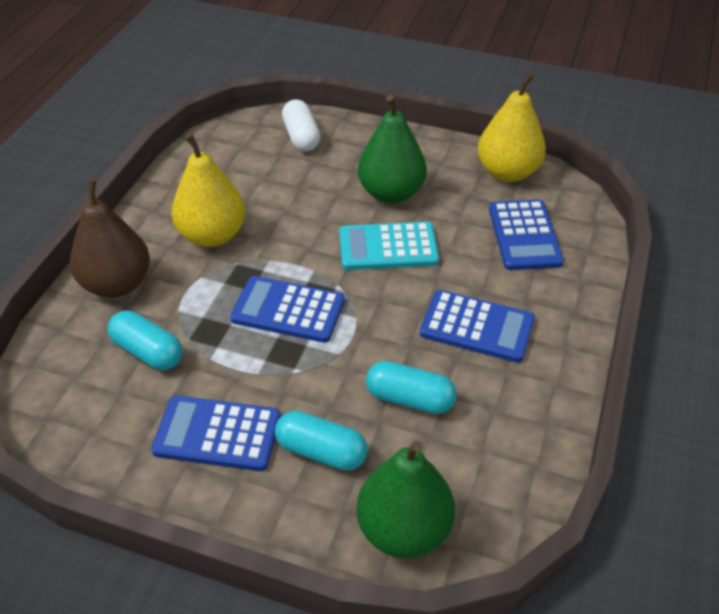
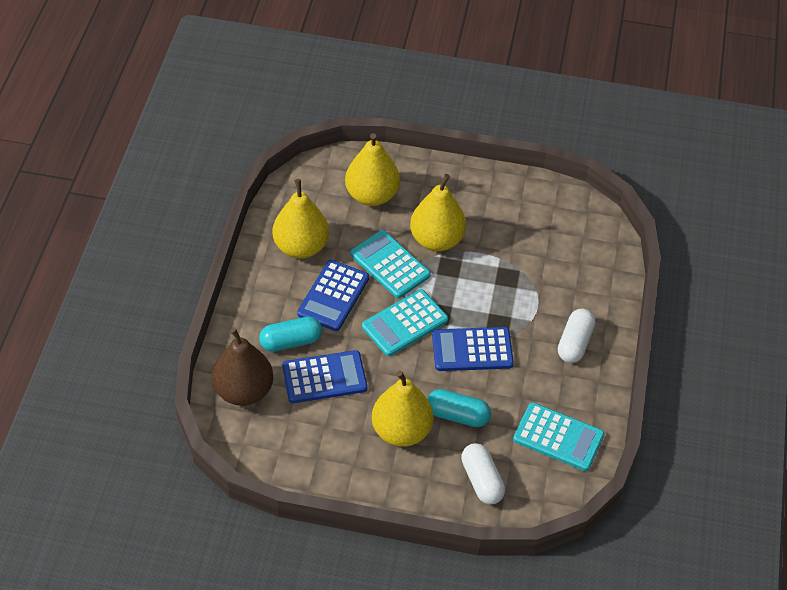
blue calculator: [151,395,281,471] [230,276,345,343] [420,290,535,363] [489,200,564,270] = 4 -> [282,350,367,403] [297,260,369,331] [432,327,514,371] = 3
green pear: [356,440,455,558] [358,95,427,203] = 2 -> none = 0
turquoise calculator: [339,222,439,270] = 1 -> [350,230,431,298] [362,289,448,356] [513,403,605,471] = 3
turquoise capsule: [108,311,183,370] [275,411,368,471] [366,361,457,414] = 3 -> [259,316,322,352] [427,389,491,427] = 2
white capsule: [282,99,320,152] = 1 -> [461,443,505,505] [558,309,595,363] = 2
yellow pear: [172,133,245,247] [478,72,546,182] = 2 -> [273,179,329,258] [345,133,400,206] [372,370,434,447] [410,174,466,251] = 4

